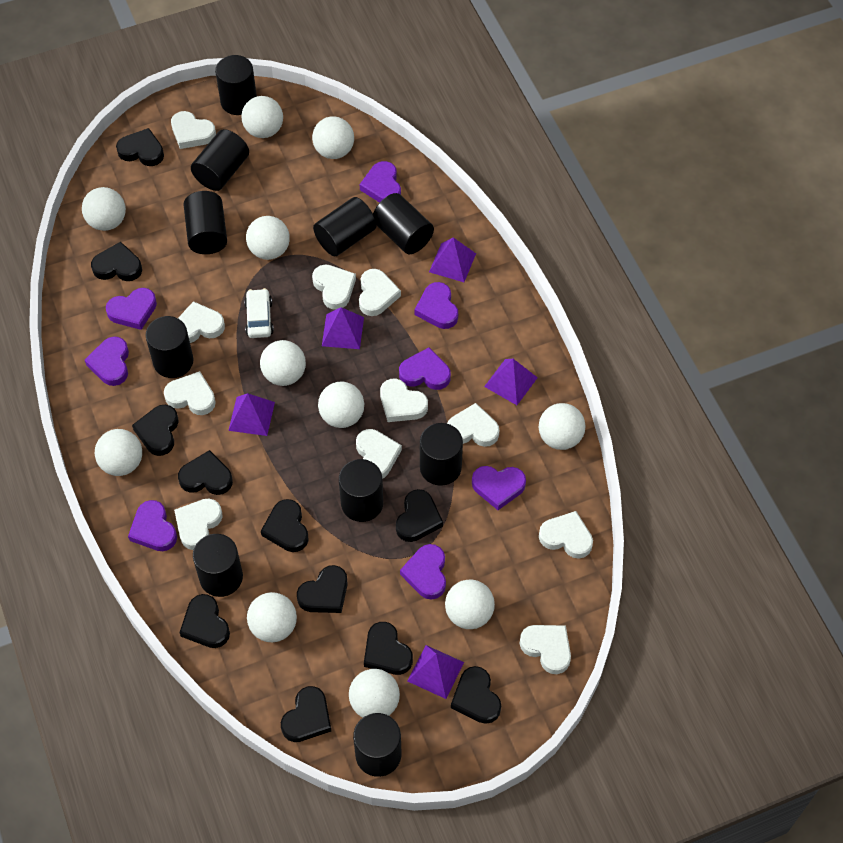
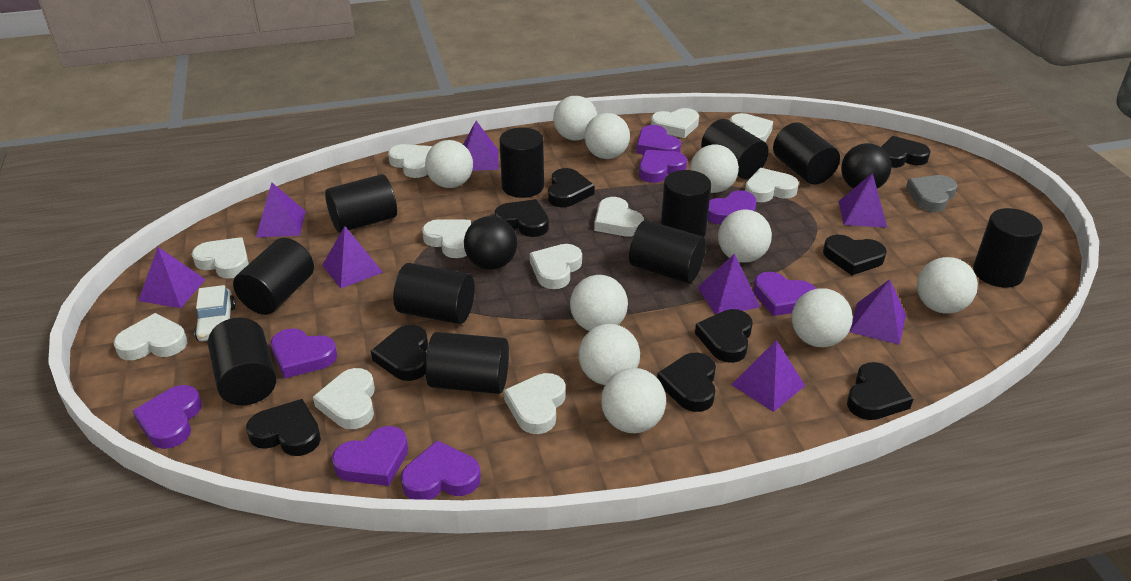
black ball: none = 0 -> [464,216,517,270] [841,143,891,189] = 2
black cylinder: [145,316,193,378] [184,191,227,254] [191,129,249,191] [193,534,243,597] [215,55,257,115] [313,197,377,256] [339,459,383,522] [353,713,401,777] [373,193,434,254] [420,423,463,486] = 10 -> [208,318,276,405] [233,238,314,315] [325,174,397,233] [393,263,475,324] [425,332,509,394] [500,128,544,198] [629,220,706,283] [661,170,711,237] [701,119,769,179] [773,122,840,184] [973,208,1043,288] = 11
black heart: [91,242,142,281] [116,128,164,166] [132,405,179,456] [178,450,233,495] [179,594,230,648] [261,499,308,552] [281,686,331,742] [297,565,348,613] [364,622,413,675] [396,489,443,542] [451,666,501,724] = 11 -> [246,399,321,456] [371,325,428,381] [495,199,549,237] [548,168,595,207] [657,353,716,412] [695,309,753,363] [823,235,887,275] [847,362,913,420] [881,136,931,168] = 9
grey heart: none = 0 -> [906,175,957,212] = 1
purple pyramid: [228,393,275,436] [322,307,364,349] [408,645,464,699] [429,237,476,282] [484,359,538,405] = 5 -> [138,247,206,308] [256,182,306,238] [322,226,383,288] [463,121,499,171] [697,253,760,315] [731,340,805,412] [839,172,887,228] [849,279,906,345] = 8
white ball: [82,187,126,231] [95,429,142,476] [241,96,283,138] [246,216,290,260] [247,592,297,642] [260,340,306,386] [312,116,354,159] [318,382,364,428] [349,669,400,718] [445,579,495,629] [539,403,586,450] = 11 -> [425,140,473,188] [553,96,597,141] [570,275,628,331] [579,324,640,385] [584,113,630,159] [601,368,666,433] [690,144,739,193] [718,210,772,263] [792,288,853,347] [917,257,978,314] = 10

